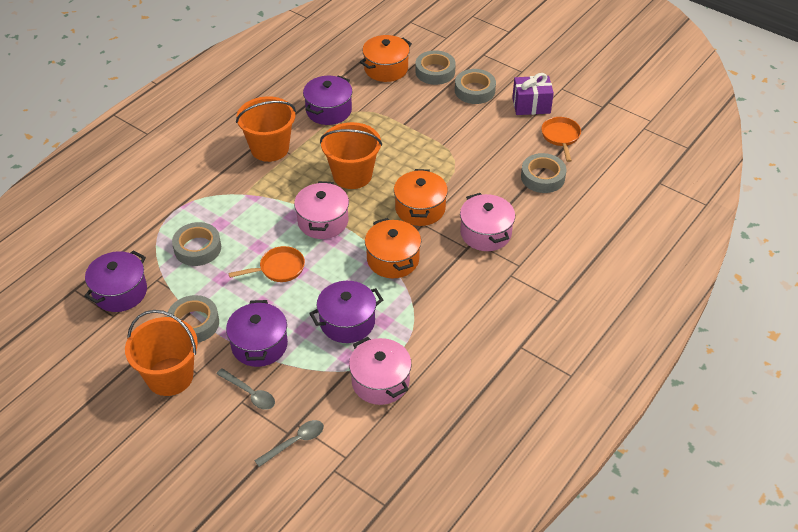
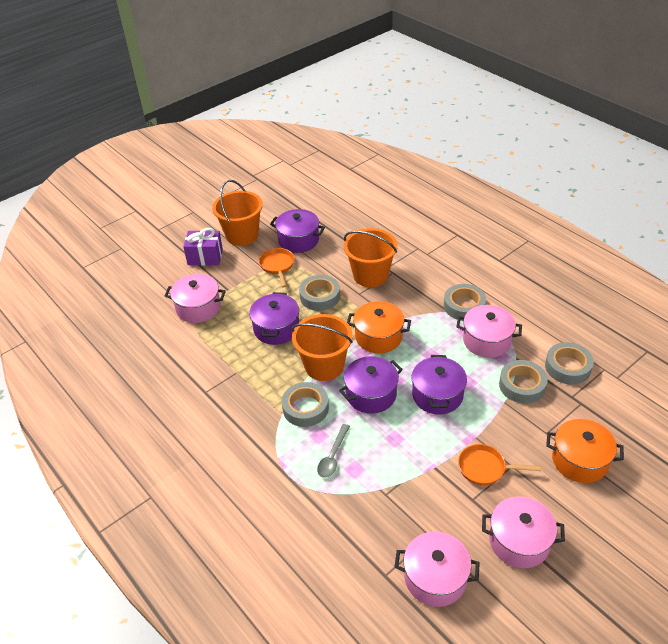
grey spoon: [217,368,275,410] [254,420,324,467] = 2 -> [317,424,350,478] = 1
orange pot: [360,35,412,82] [365,218,421,278] [394,169,448,226] = 3 -> [347,301,411,353] [546,419,624,483] = 2
pink pot: [294,181,349,239] [349,337,412,405] [460,193,515,251] = 3 -> [165,274,226,323] [395,532,480,607] [456,305,522,358] [482,496,565,568] = 4

